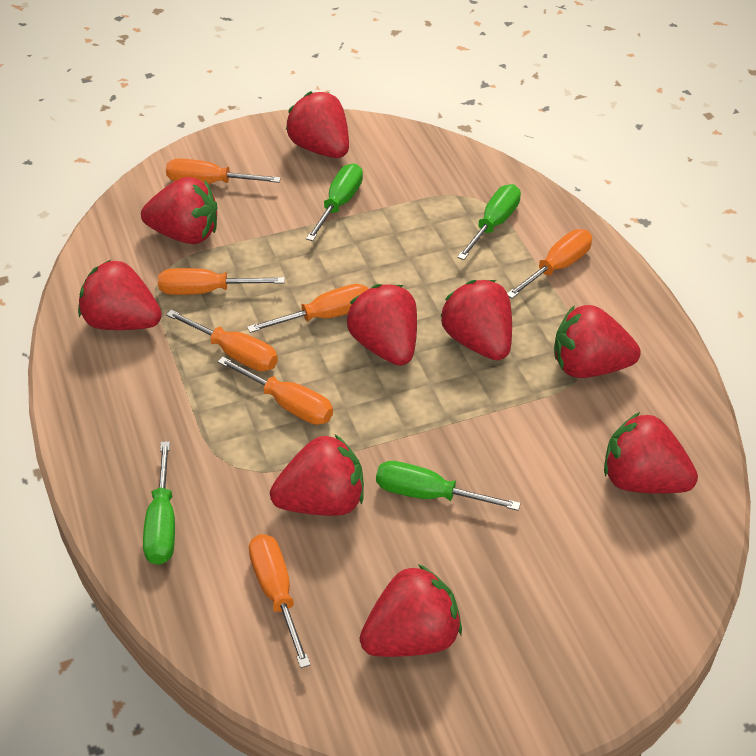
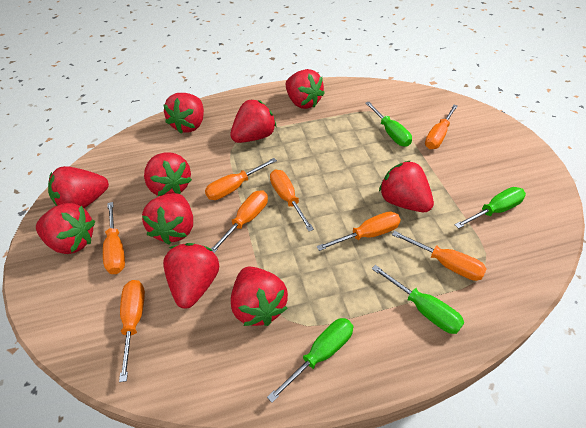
orange screwdriver: [158,268,285,295] [166,159,281,184] [166,310,278,371] [218,357,333,425] [247,284,368,333] [249,534,311,668] [507,229,592,299] = 7 -> [103,202,125,274] [119,280,145,382] [205,158,277,200] [211,190,268,253] [270,170,314,231] [317,211,401,251] [392,231,487,281] [425,105,458,149] = 8
red strawberry: [78,260,162,330] [141,177,217,244] [270,434,364,516] [286,91,349,158] [347,284,417,366] [359,564,462,657] [440,280,512,360] [554,305,641,378] [604,412,698,493] = 9 -> [36,203,95,254] [48,166,109,208] [142,193,193,245] [144,152,192,196] [163,93,204,133] [163,243,219,309] [230,100,277,143] [231,267,288,326] [286,69,325,109] [379,160,434,212] = 10

